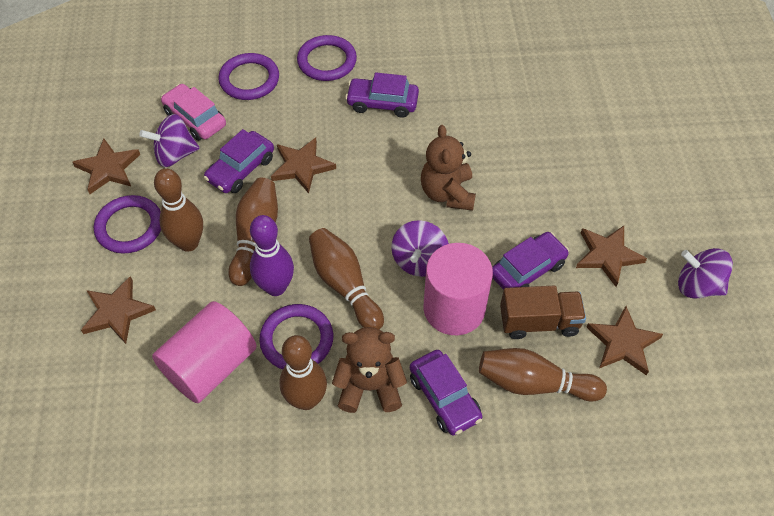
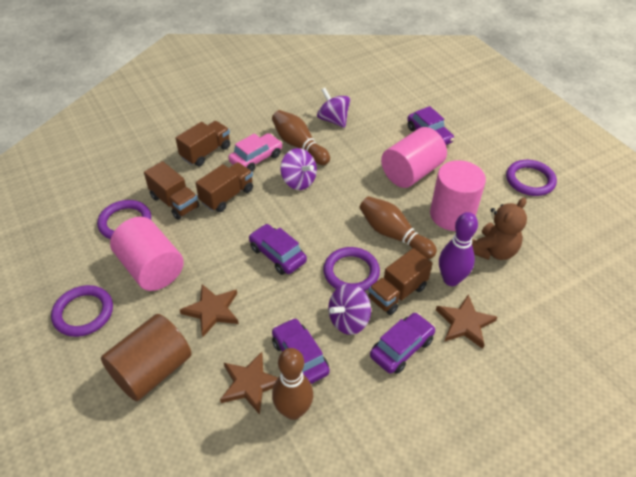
brown bowling pin: [154,168,203,252] [228,178,278,286] [279,335,327,410] [309,228,384,329] [479,348,607,402] = 5 -> [272,110,330,165] [272,348,313,420] [360,196,437,259] = 3
brown cylinder: none = 0 -> [101,314,191,401] = 1
brown star: [72,139,140,194] [81,276,156,344] [271,138,336,194] [576,226,647,287] [586,306,663,375] = 5 -> [180,284,239,337] [220,352,278,415] [436,294,498,349] = 3
brown teddy bear: [332,327,407,413] [421,125,476,211] = 2 -> [472,198,527,260] = 1
brown truck: [500,286,586,339] = 1 -> [144,161,199,220] [175,121,230,166] [196,162,253,212] [368,248,432,315] = 4
pink cylinder: [152,301,256,403] [424,243,493,335] = 2 -> [110,217,184,291] [381,127,447,188] [430,160,486,231] = 3

